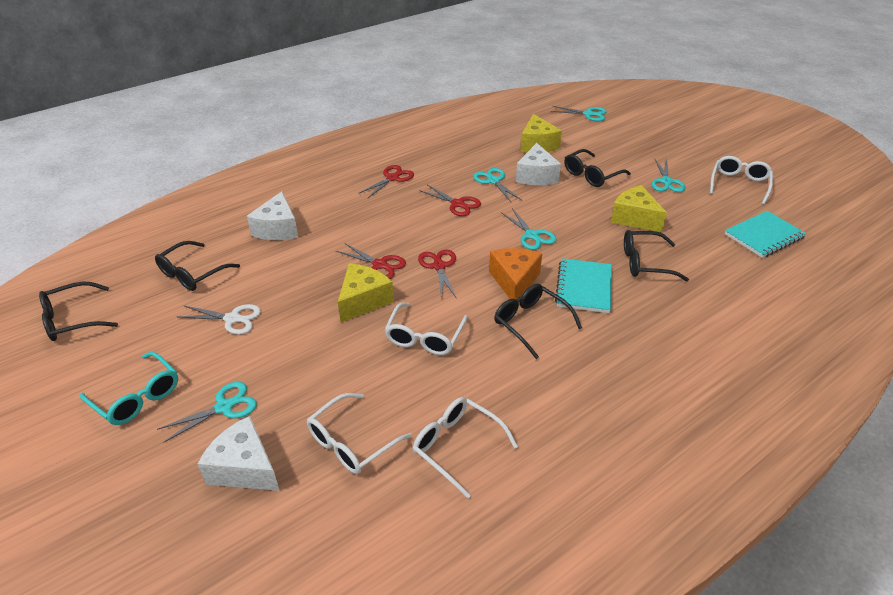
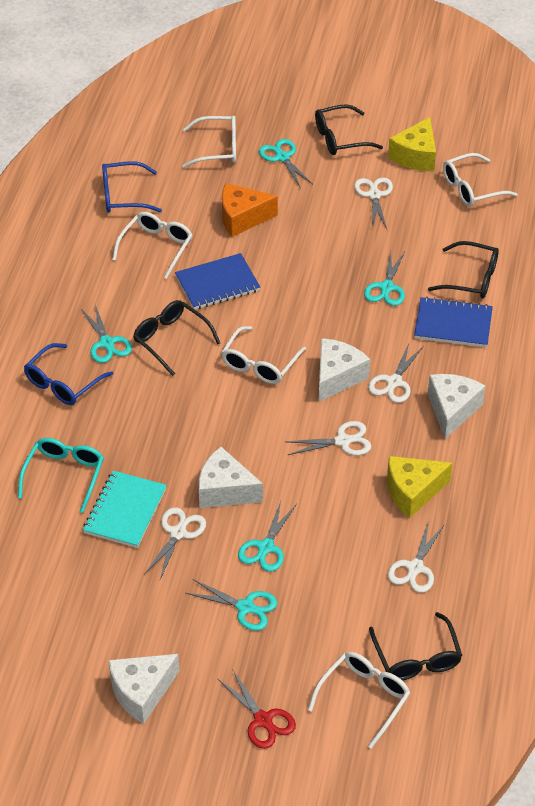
black glasses: [39,281,118,341] [155,241,240,291] [494,284,582,359] [564,149,631,187] [624,230,689,282] = 5 -> [133,300,220,376] [315,104,383,155] [369,612,462,681] [428,241,499,298] = 4
blue glasses: none = 0 -> [24,343,113,405] [102,161,162,213] = 2
blue notebook: none = 0 -> [175,253,260,309] [414,297,493,347] = 2
red scissors: [336,243,406,279] [358,165,414,198] [418,249,456,299] [419,185,481,216] = 4 -> [218,669,296,749] = 1
turquoise notebook: [555,258,612,313] [725,211,806,258] = 2 -> [83,470,167,548] = 1
white cheese: [198,416,280,491] [247,191,298,240] [516,143,561,185] = 3 -> [109,654,179,724] [199,447,263,508] [319,338,370,402] [428,374,485,439] = 4
white glasses: [307,393,412,474] [384,303,468,355] [413,397,518,499] [710,156,773,205] = 4 -> [112,212,193,279] [183,116,236,168] [221,326,306,384] [308,652,410,749] [443,153,518,207] = 5
white scissors: [177,304,261,335] = 1 -> [144,507,206,580] [285,421,372,455] [354,178,393,230] [368,343,424,403] [388,520,445,593] = 5
yellow cheese: [338,264,394,323] [521,114,562,152] [610,185,667,232] = 3 -> [387,456,453,518] [388,117,436,171] = 2

